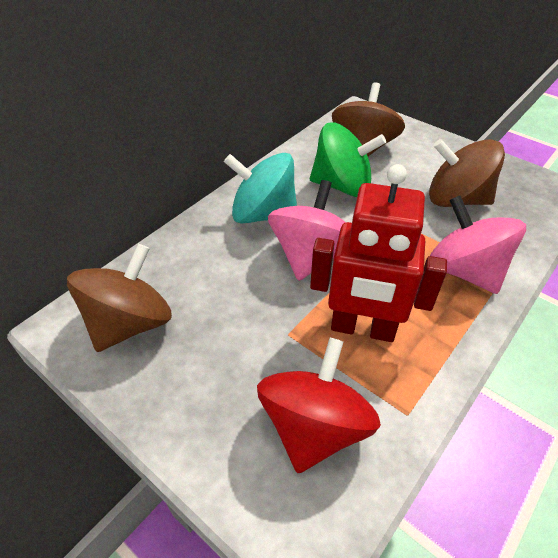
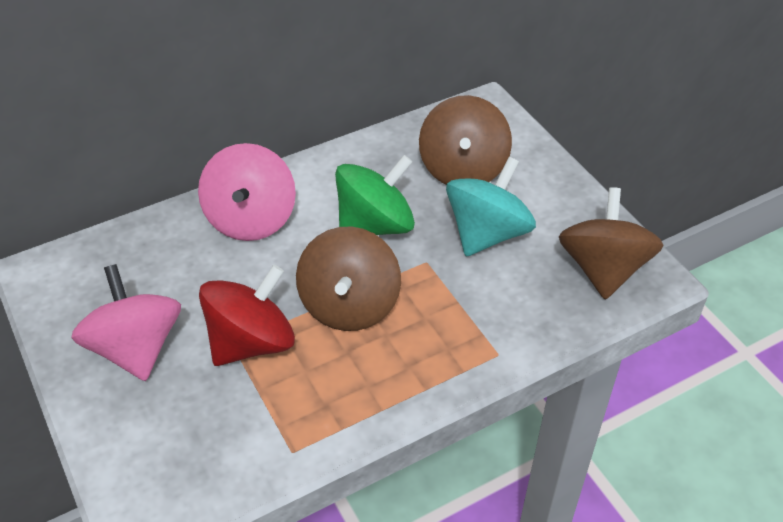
red robot: [310,164,447,342] = 1 -> none = 0

